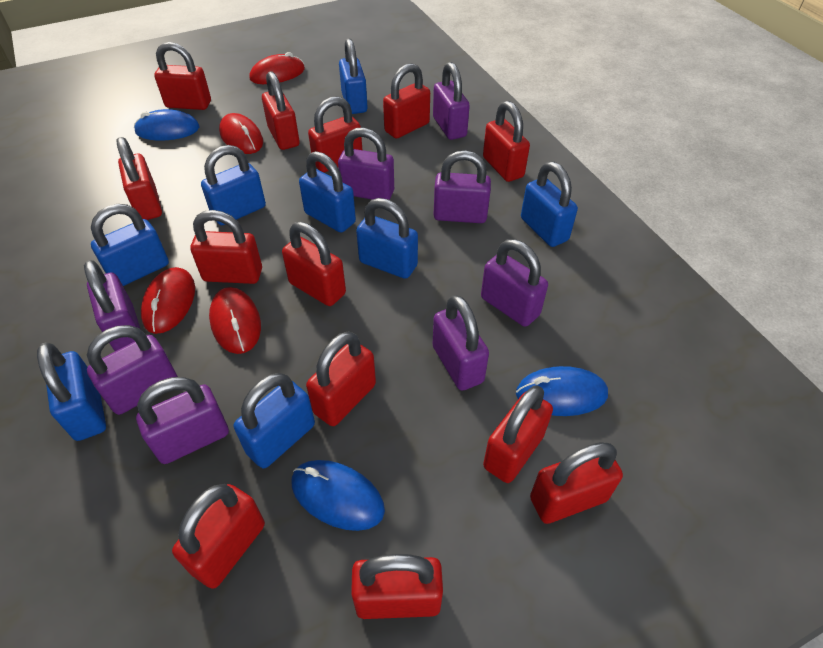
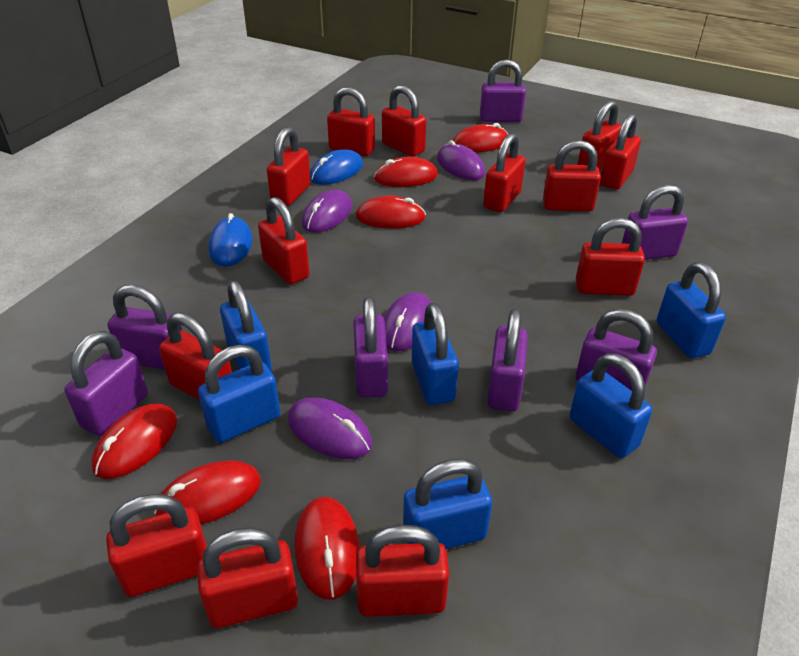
blue mouse: [134,109,199,141] [292,460,385,531] [516,366,608,416] = 3 -> [208,213,252,267] [310,149,363,185] = 2
blue padlock: [37,342,106,441] [91,204,169,286] [201,145,266,225] [234,373,315,468] [299,151,356,232] [339,38,368,114] [356,198,418,279] [521,161,578,247] = 8 -> [198,345,280,443] [220,281,272,371] [403,458,492,549] [412,303,459,405] [570,353,652,458] [657,262,726,358] = 6
purple mouse: none = 0 -> [288,397,372,459] [302,189,352,233] [384,292,432,351] [437,140,485,180] = 4
purple padlock: [84,260,140,351] [87,325,178,415] [136,377,229,464] [338,128,394,200] [433,62,470,140] [433,295,489,390] [434,150,491,223] [481,239,548,327] = 8 -> [64,331,148,436] [108,285,182,370] [353,296,388,398] [480,59,526,122] [487,309,528,412] [576,309,657,391] [622,185,688,260] = 7
red mouse: [141,267,195,334] [209,287,261,354] [219,113,263,154] [249,52,305,84] = 4 -> [91,403,177,479] [154,460,261,524] [295,497,360,600] [356,196,426,229] [374,157,438,187] [453,123,508,152] = 6

